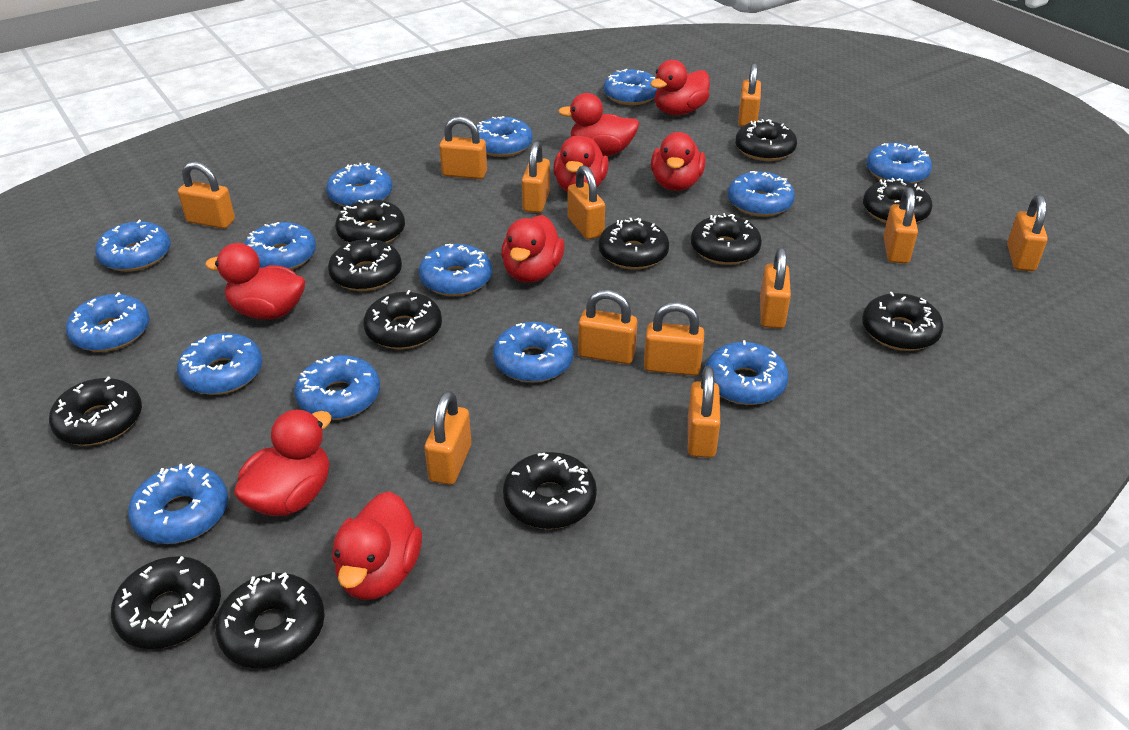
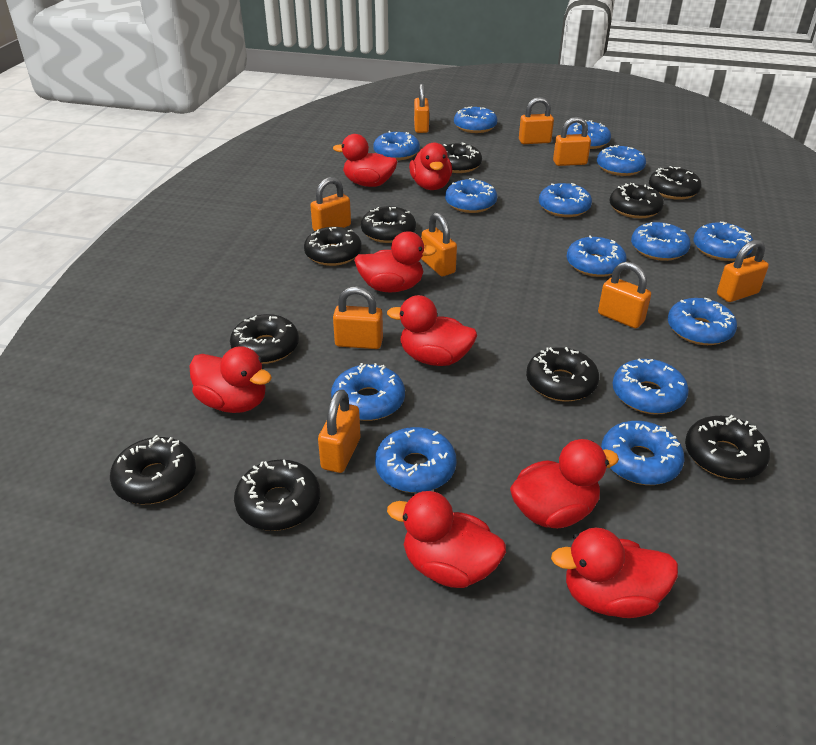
black donut: [49,377,142,445] [111,556,221,649] [215,572,325,668] [328,237,402,291] [335,199,405,243] [363,290,442,349] [503,452,597,529] [599,218,669,269] [691,213,762,265] [735,119,797,161] [862,292,944,351] [863,178,933,223] = 12 -> [110,435,196,504] [230,314,299,364] [234,460,320,531] [304,227,362,266] [361,206,416,243] [443,142,482,173] [526,347,599,402] [609,183,664,218] [649,166,702,200] [685,415,770,480] = 10
orange padlock: [178,162,235,229] [425,391,471,485] [439,116,487,179] [522,141,550,213] [568,165,605,239] [578,290,637,364] [644,302,704,376] [688,366,720,458] [738,63,761,127] [760,247,791,328] [883,188,918,264] [1007,195,1048,271] = 12 -> [310,177,351,231] [318,389,360,473] [333,286,383,349] [414,83,429,133] [421,212,457,276] [519,97,554,144] [553,117,591,166] [598,262,651,328] [717,240,769,302] = 9

